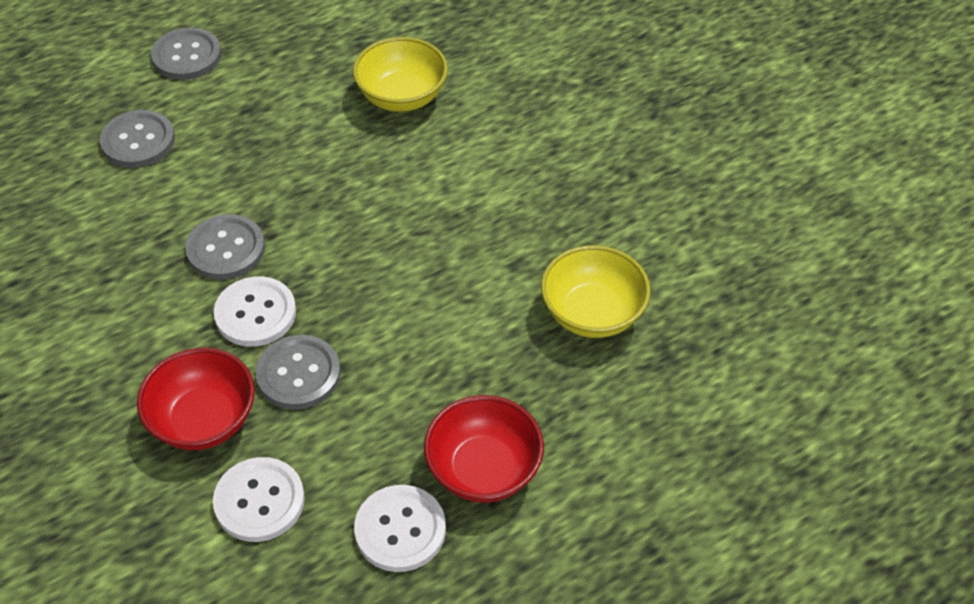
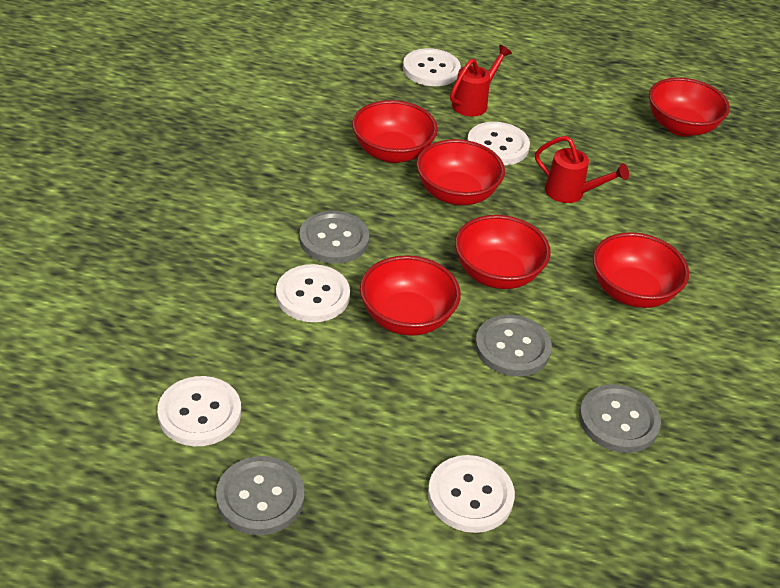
red bowl: [137,348,255,450] [424,395,544,502] = 2 -> [352,100,438,163] [360,256,461,336] [416,139,505,205] [455,215,551,289] [593,232,689,308] [649,77,730,137] = 6
red watering can: none = 0 -> [450,45,512,116] [535,136,629,203] = 2
white button: [213,457,305,542] [214,276,296,347] [354,485,446,572] = 3 -> [157,376,241,446] [276,264,350,322] [403,48,461,86] [428,455,515,533] [467,122,530,165] = 5
yellow bowl: [353,37,448,112] [541,245,651,338] = 2 -> none = 0

